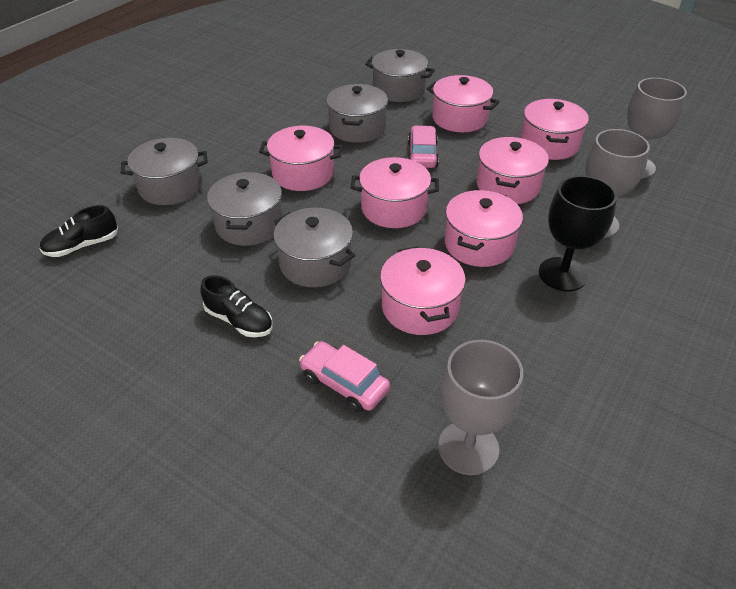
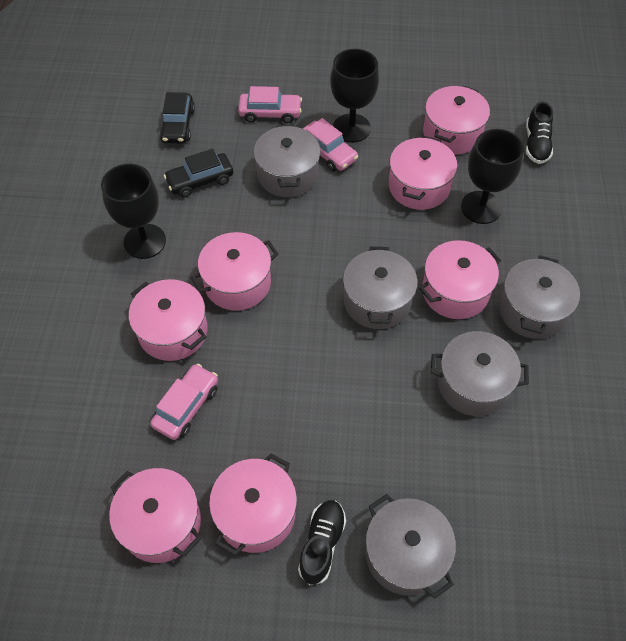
black car: none = 0 -> [159,92,195,144] [164,149,233,197] = 2
black goblet: [539,176,617,291] = 1 -> [101,164,166,259] [330,49,379,143] [461,129,524,224] = 3
grey goblet: [438,340,523,475] [585,129,650,238] [627,78,687,178] = 3 -> none = 0
pink car: [299,341,390,412] [408,125,439,168] = 2 -> [150,364,218,440] [238,86,302,123] [303,118,358,171] = 3

